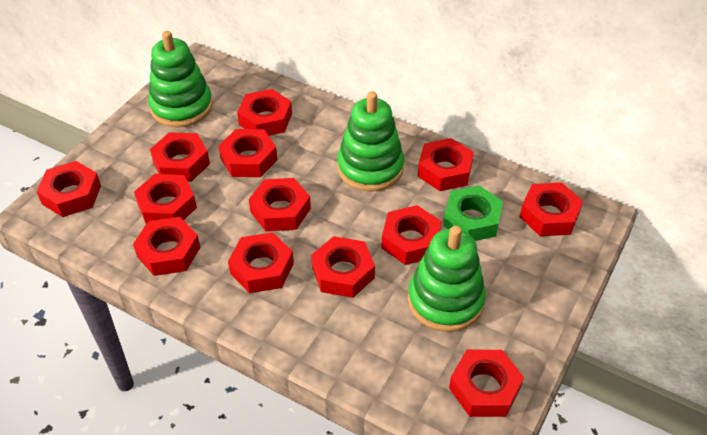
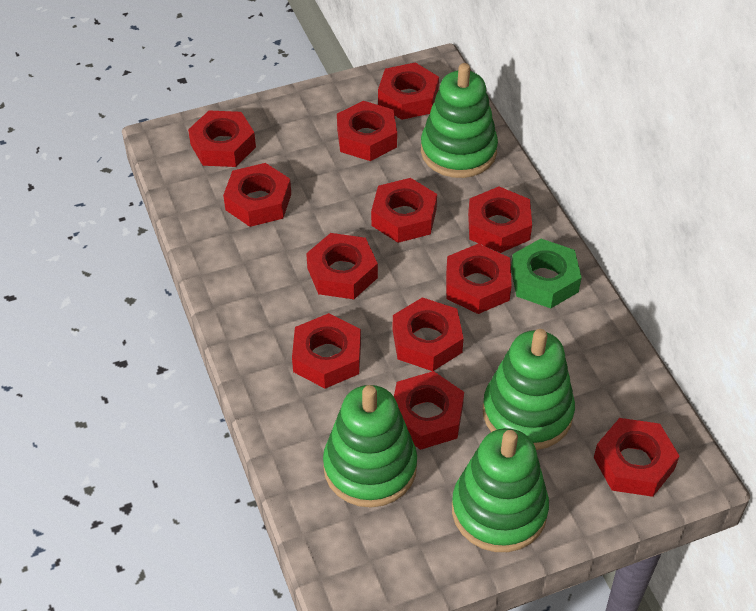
green stacking toy: [148,31,213,127] [337,91,404,192] [408,226,486,332] = 3 -> [323,385,417,507] [421,63,498,178] [452,428,549,552] [483,329,575,450] = 4
red nut: [36,161,101,217] [133,217,200,276] [134,174,197,224] [150,132,210,182] [219,129,277,177] [228,232,294,293] [237,89,292,136] [249,178,311,231] [311,236,375,298] [381,205,441,265] [417,138,474,191] [449,350,524,417] [520,183,583,236] = 13 -> [188,110,256,167] [223,163,291,227] [292,313,361,389] [306,233,378,299] [337,101,397,161] [371,178,437,243] [378,63,439,120] [393,297,464,371] [394,371,464,450] [446,243,512,314] [468,186,532,253] [594,418,679,497] = 12

